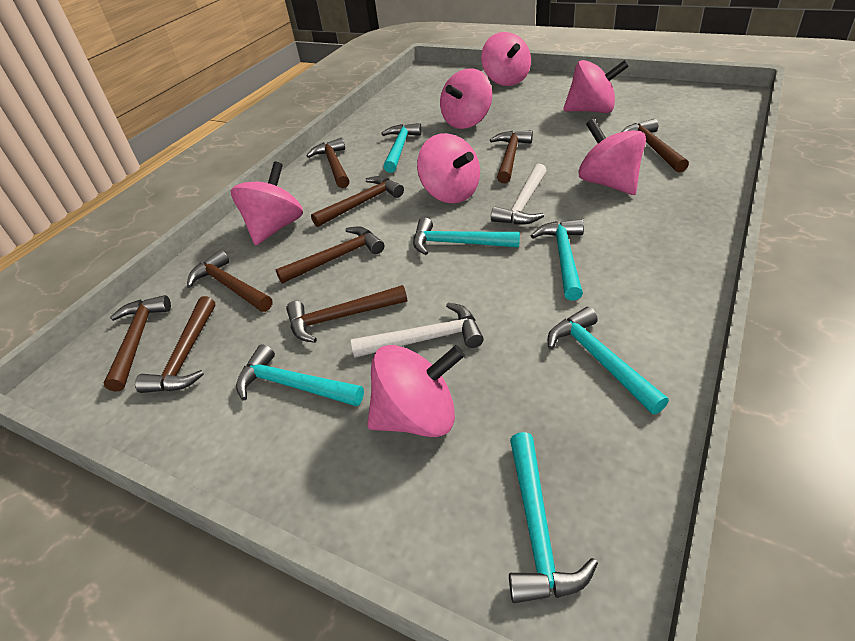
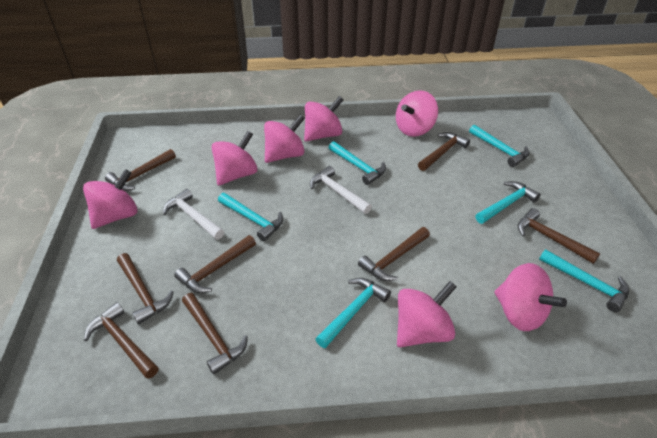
brown hammer: [104,295,171,392] [135,296,215,393] [187,250,272,312] [275,226,384,284] [286,285,407,343] [307,138,350,188] [311,176,404,227] [490,130,533,183] [622,119,689,173] = 9 -> [84,302,159,379] [105,149,176,191] [117,253,174,324] [174,235,256,293] [182,293,248,374] [358,227,430,281] [418,132,470,171] [518,208,600,264] = 8

